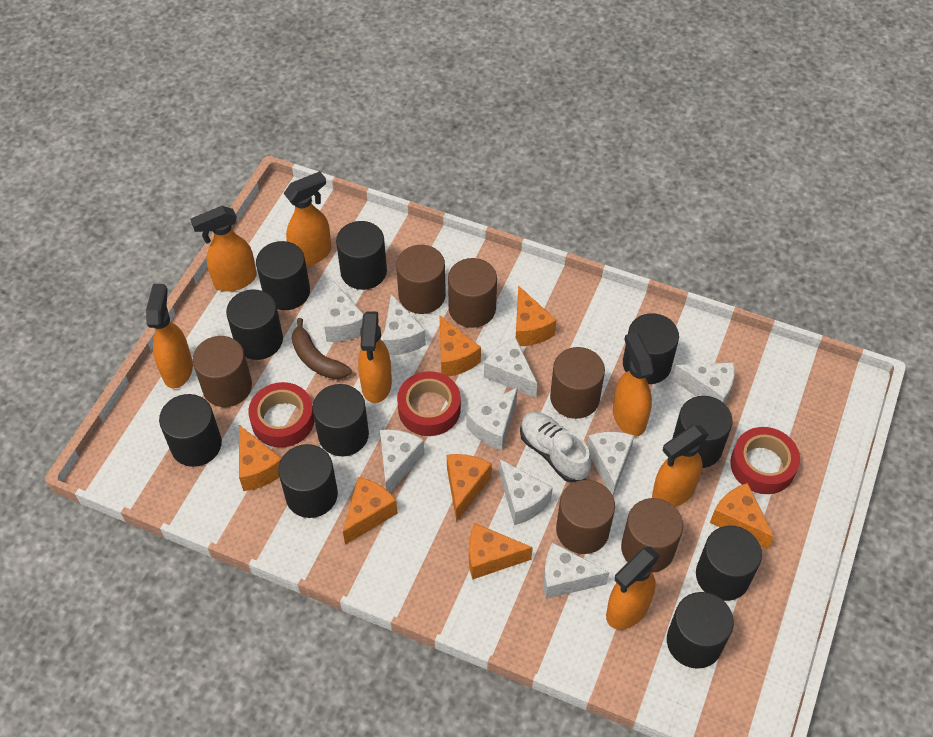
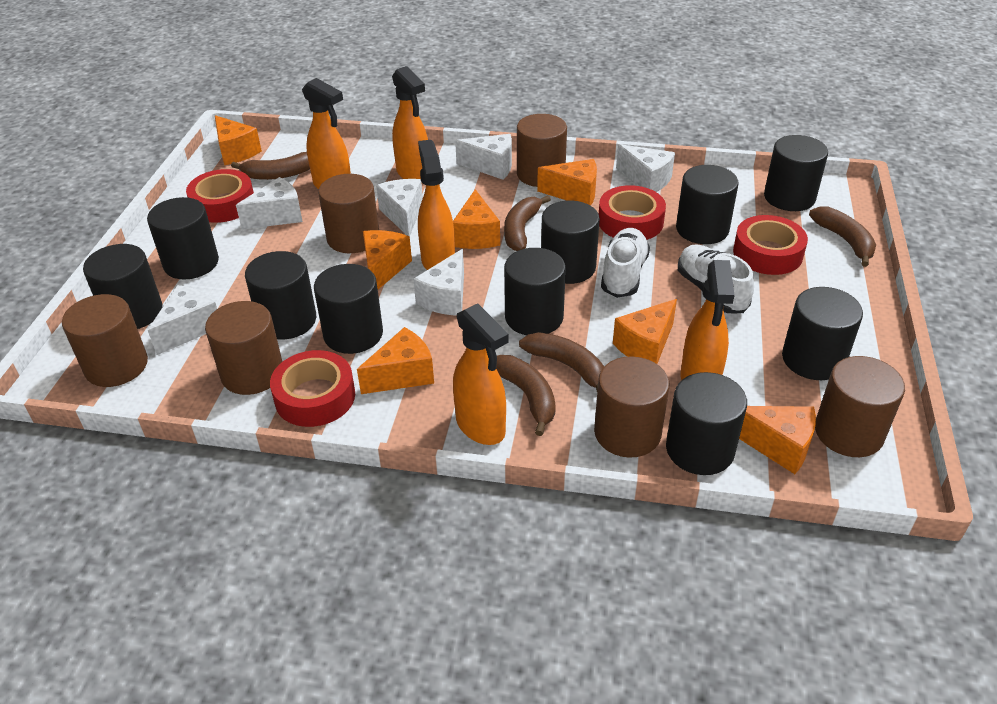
brown banana: [292,318,352,380] = 1 -> [231,152,310,180] [496,355,556,436] [504,195,551,251] [519,332,604,390] [809,207,876,267] = 5
orange spray bottle: [146,284,193,389] [190,206,257,292] [283,171,331,266] [358,311,392,403] [606,547,660,630] [613,332,654,437] [652,425,709,507] = 7 -> [302,78,351,189] [392,66,428,183] [418,140,455,270] [453,303,509,445] [681,260,735,380] = 5
red tape: [249,382,315,448] [397,371,461,436] [730,427,800,494] = 3 -> [186,169,254,223] [270,350,355,427] [599,185,666,240] [733,215,808,275] = 4
white cheese: [324,282,364,342] [380,429,424,492] [383,294,426,355] [467,387,518,450] [484,338,537,398] [499,459,553,525] [543,542,610,599] [587,432,634,495] [672,362,735,404] = 9 -> [148,285,217,355] [236,177,303,229] [376,179,423,236] [413,249,464,316] [455,134,512,180] [616,144,675,192] = 6
white shoe: [520,412,592,483] = 1 -> [601,228,650,298] [678,244,754,313] = 2

